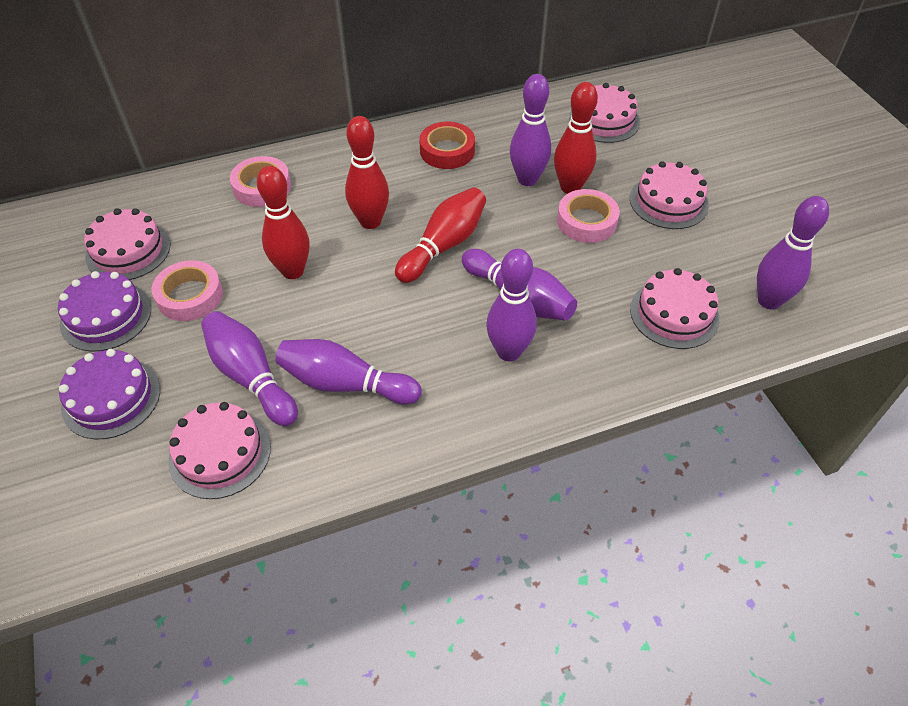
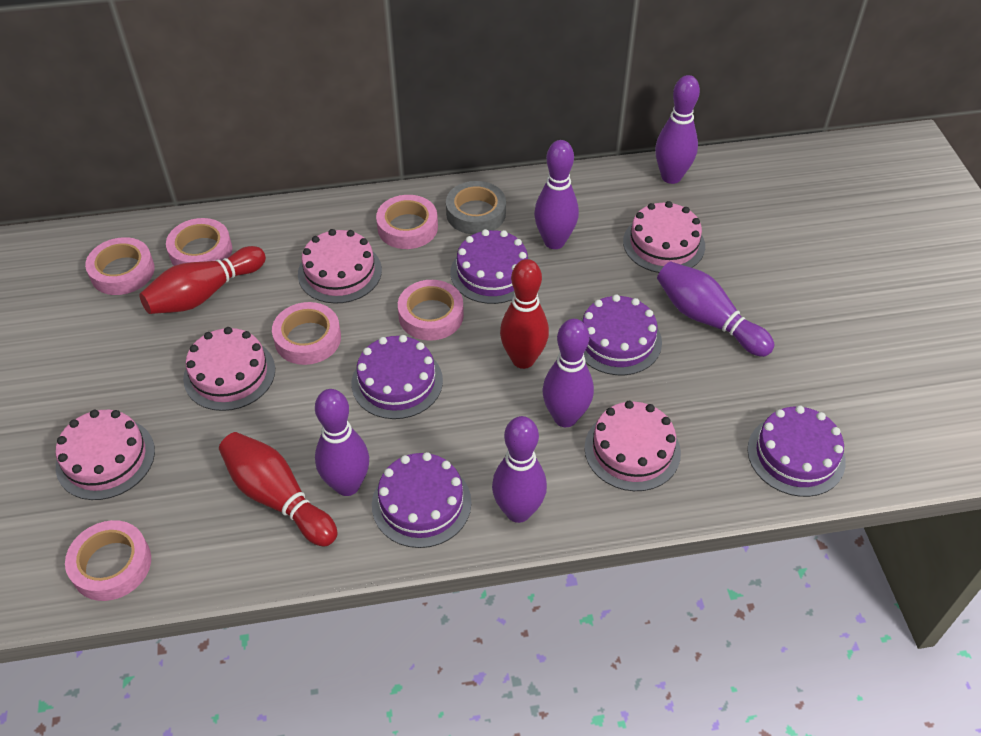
grey tape: none = 0 -> [446,181,506,234] = 1
pink tape: [152,260,223,321] [230,156,291,207] [557,189,620,243] = 3 -> [65,520,151,601] [85,237,155,295] [166,218,232,266] [272,302,341,365] [376,195,438,249] [398,280,464,341] = 6
purple cake: [58,271,151,352] [59,349,160,439] = 2 -> [352,335,443,419] [372,452,471,548] [450,229,530,304] [581,294,662,375] [747,405,846,497] = 5
red bowling pin: [257,166,310,279] [345,116,389,229] [395,187,486,283] [554,82,598,194] = 4 -> [139,246,266,314] [219,432,338,547] [500,259,549,369] = 3
red tape: [419,122,475,169] = 1 -> none = 0

